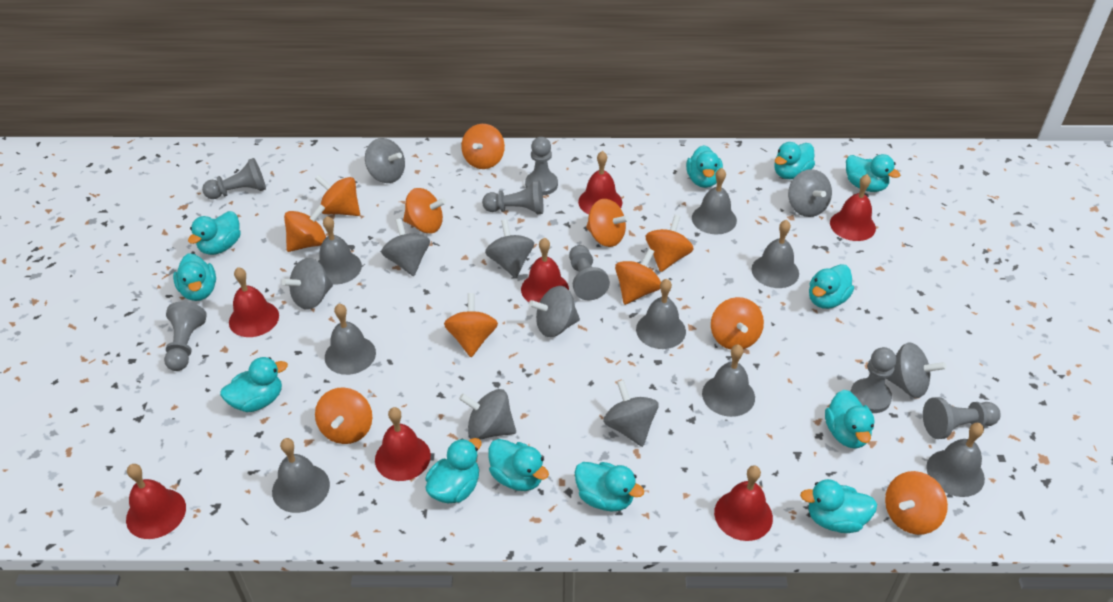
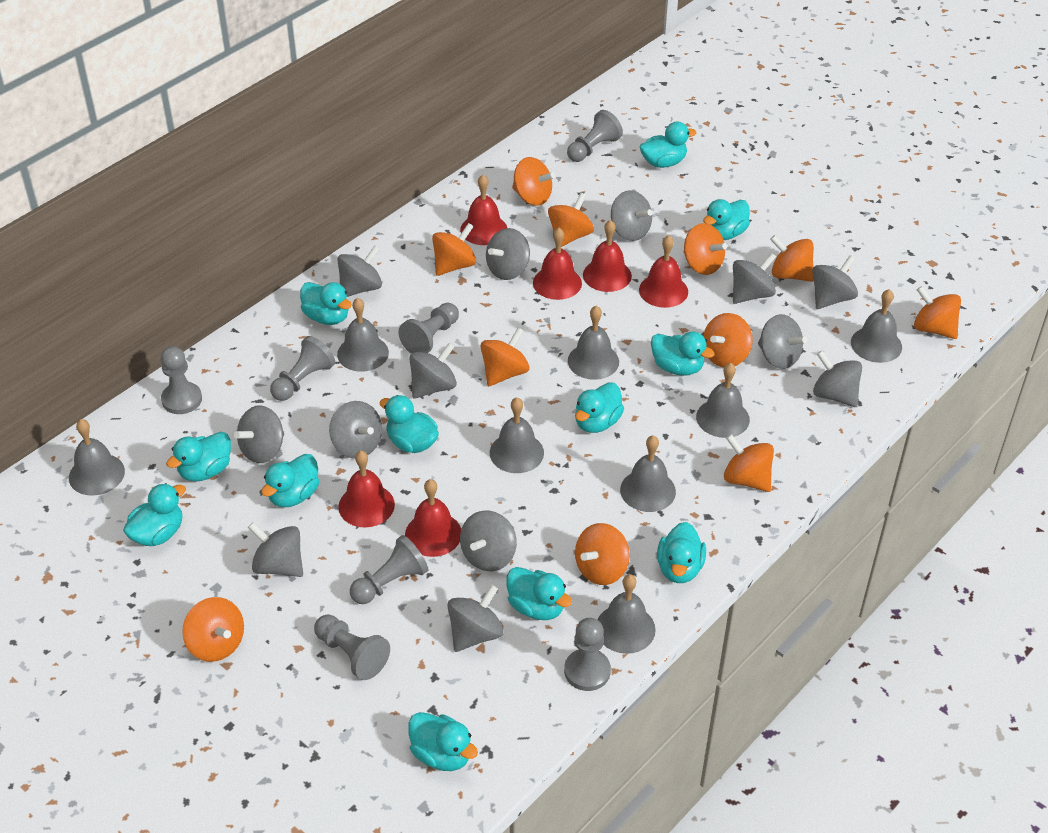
grey spinning top: [282,258,333,310] [365,138,405,183] [381,218,430,276] [459,389,516,439] [485,219,534,278] [529,286,580,337] [603,380,658,447] [788,169,832,217] [886,342,946,398] = 9 -> [234,405,284,463] [248,522,303,577] [329,401,382,458] [337,246,382,297] [409,343,457,399] [447,585,504,652] [460,510,517,571] [486,228,530,280] [611,190,652,241] [733,253,776,304] [758,314,807,369] [812,255,858,309] [813,350,862,407] = 13
red bell: [126,464,186,539] [229,267,279,337] [375,407,431,481] [521,238,569,303] [578,151,622,214] [714,466,773,541] [830,174,876,241] = 7 -> [338,451,395,527] [405,479,461,557] [460,175,507,245] [533,228,582,300] [583,220,632,292] [639,235,688,308] = 6

